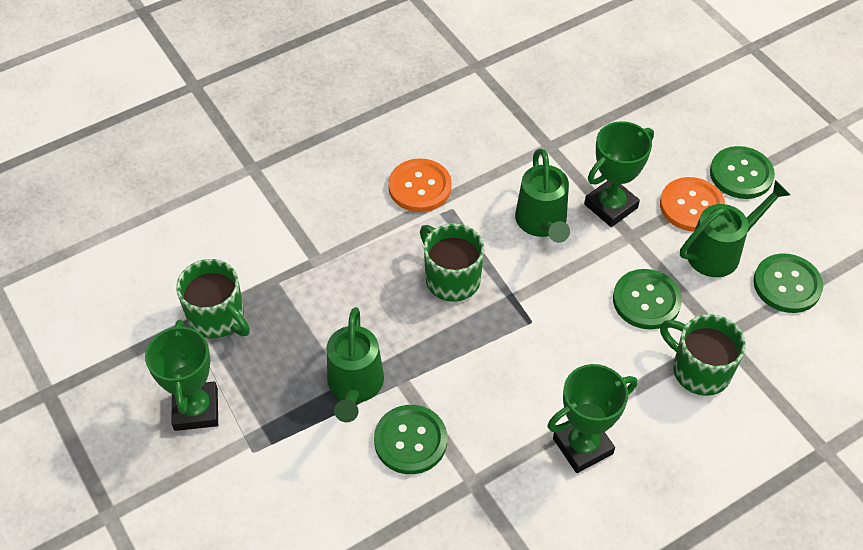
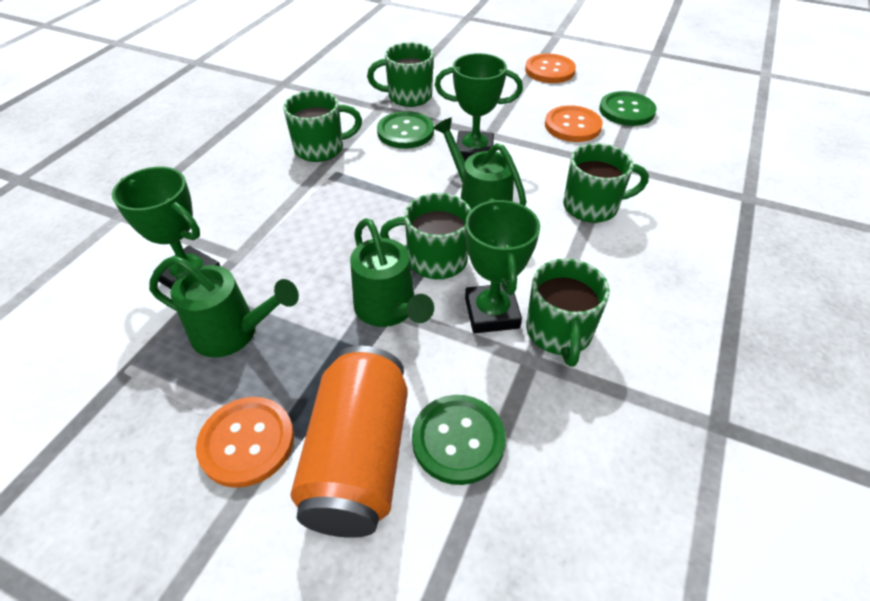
green button: [374,405,447,474] [613,269,682,329] [710,146,775,199] [753,253,823,313] = 4 -> [377,111,434,149] [412,395,506,485] [599,91,656,126] = 3
green mug: [176,259,250,338] [420,223,485,302] [660,314,746,396] = 3 -> [283,90,362,162] [367,42,433,107] [380,193,471,279] [526,258,610,367] [563,143,649,223] = 5
orange button: [388,158,452,212] [660,177,725,232] = 2 -> [196,397,294,488] [525,53,576,83] [545,105,603,142] = 3
orange can: none = 0 -> [290,346,408,538] = 1

